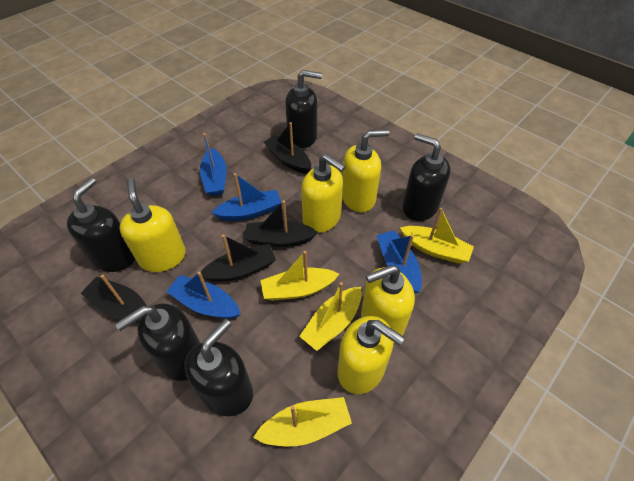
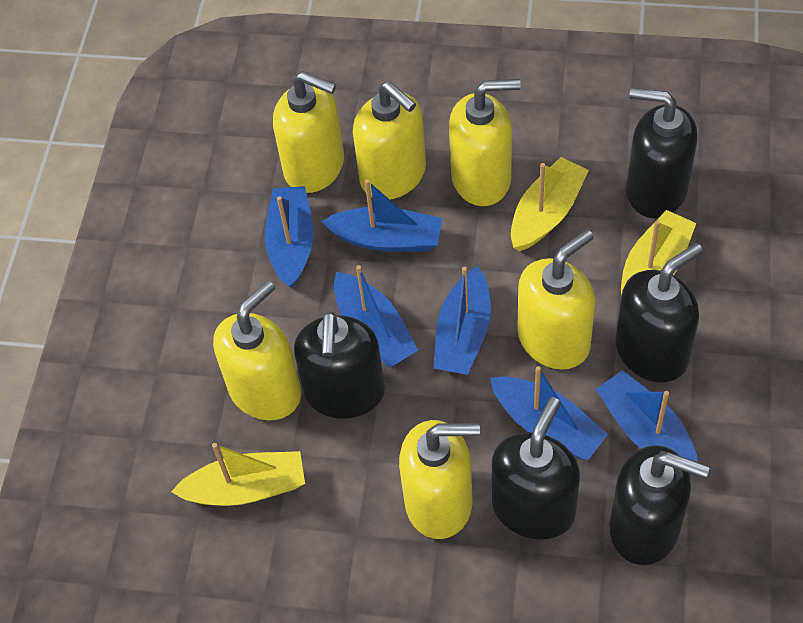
black boat: [81,275,147,322] [201,234,276,282] [244,200,318,247] [264,122,311,174] = 4 -> none = 0
blue boat: [166,271,241,319] [200,133,227,196] [212,173,282,221] [376,230,422,293] = 4 -> [265,186,314,288] [321,180,442,252] [334,265,418,368] [433,266,491,375] [490,366,608,461] [595,370,698,475] = 6
yellow boat: [253,397,352,446] [260,251,339,301] [299,282,362,351] [400,208,474,264] = 4 -> [171,443,305,506] [511,157,589,252] [621,210,696,296] = 3
yellow soap dispenser: [120,178,186,272] [301,154,346,233] [337,316,405,394] [342,129,389,212] [361,265,415,343] = 5 -> [213,280,301,420] [273,71,344,193] [353,81,426,199] [399,420,480,539] [449,79,521,206] [517,229,595,370] = 6

